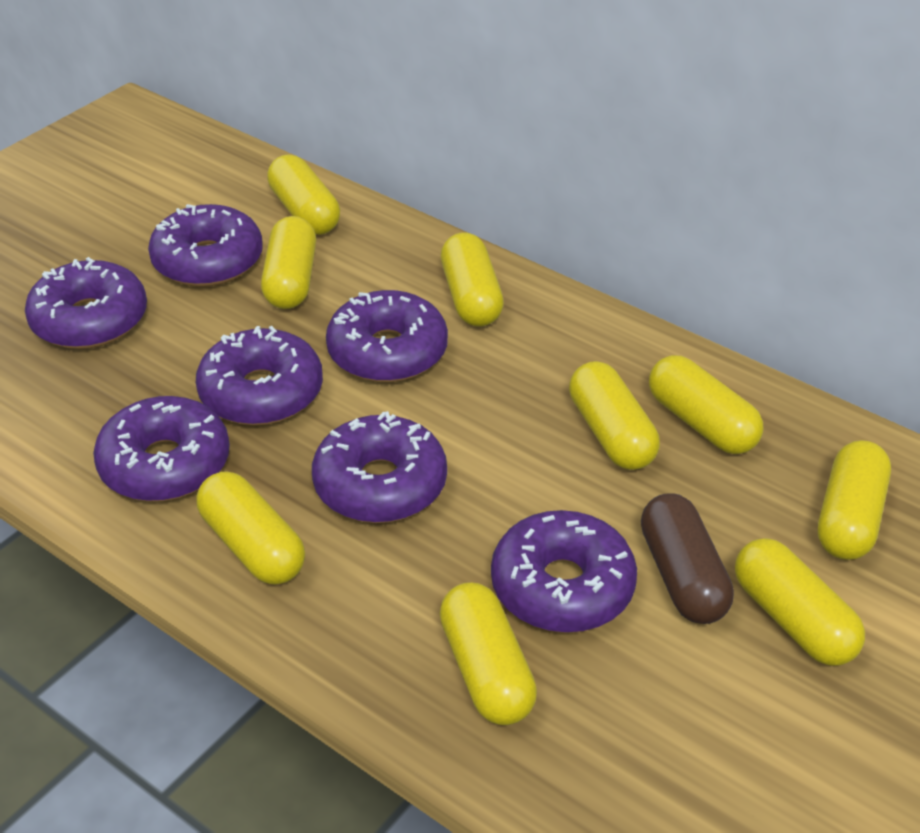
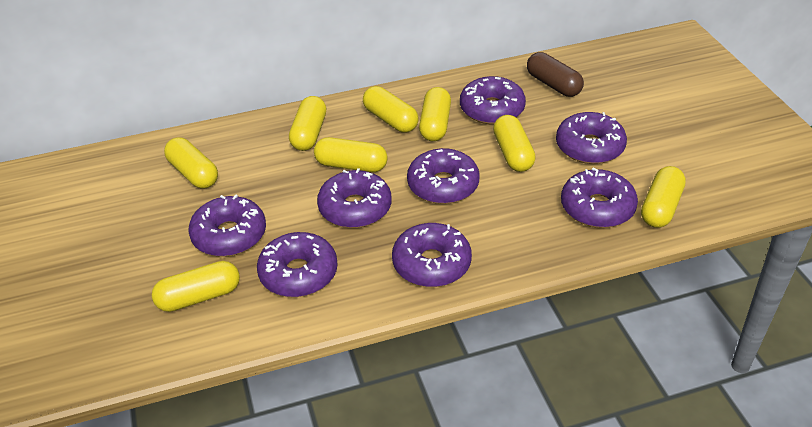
purple donut: [25,257,147,349] [93,396,230,502] [148,204,263,287] [196,326,323,425] [312,411,447,523] [326,290,448,382] [491,510,637,633] = 7 -> [188,195,266,257] [257,232,338,297] [317,168,392,228] [392,223,472,287] [407,148,480,204] [460,76,526,124] [556,112,627,164] [561,168,638,228] = 8
yellow capsule: [196,471,305,585] [261,216,316,309] [267,155,340,235] [439,582,537,725] [441,232,504,326] [569,361,660,470] [649,355,763,454] [735,538,865,666] [818,440,891,560] = 9 -> [152,261,240,312] [164,138,218,189] [289,96,326,151] [314,137,388,172] [363,86,419,132] [419,87,451,141] [493,115,536,172] [641,166,686,228] = 8

